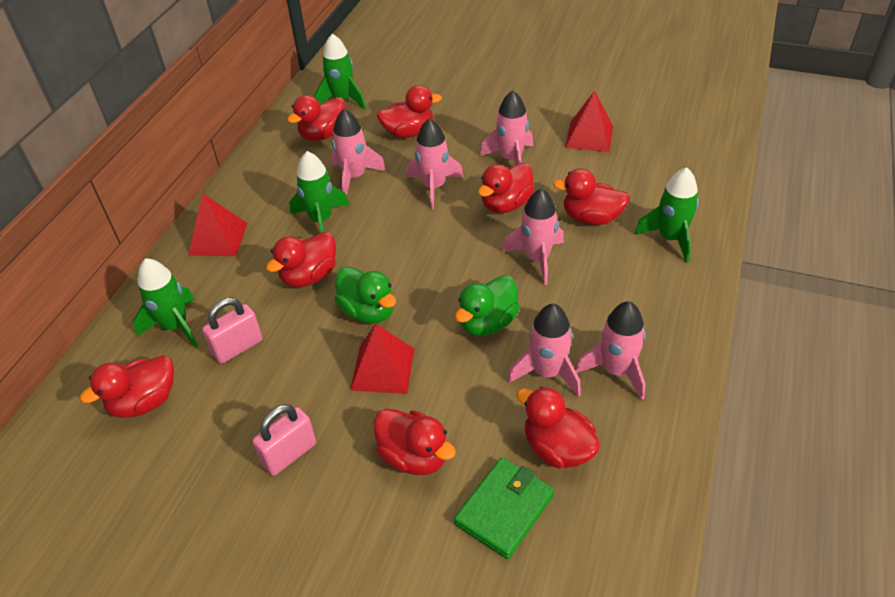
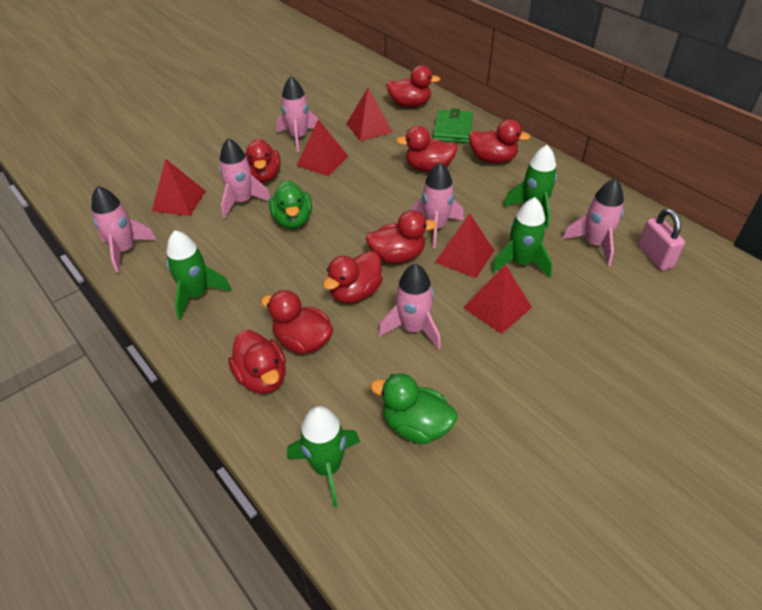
pink padlock: [202,298,263,364] [252,404,316,476] = 2 -> [638,209,685,270] = 1
red pyramid: [188,194,247,256] [350,324,414,394] [565,91,613,152] = 3 -> [152,159,206,216] [296,119,348,176] [346,88,393,141] [435,213,494,278] [463,264,532,334] = 5

